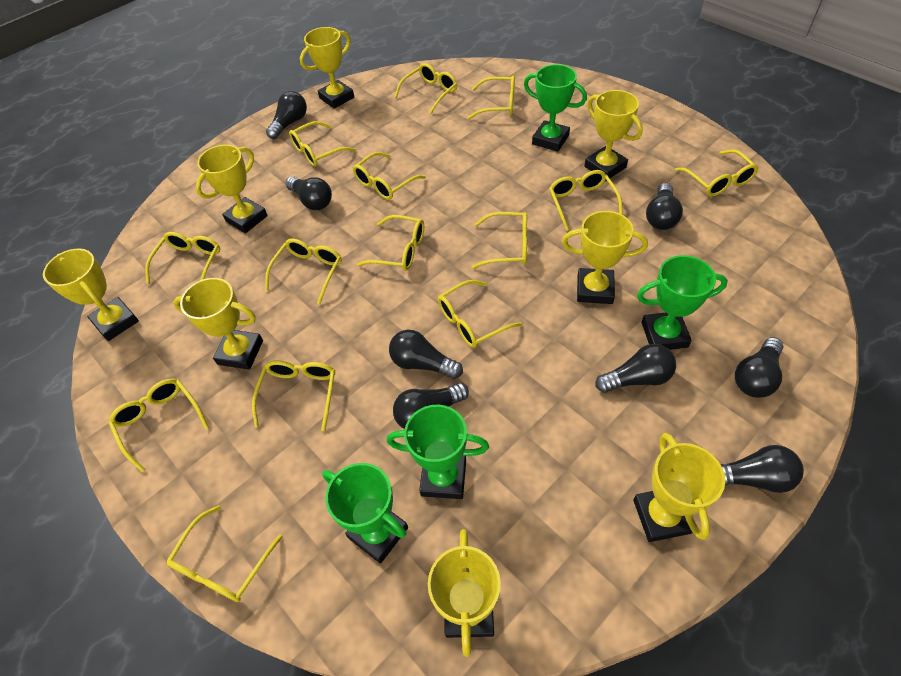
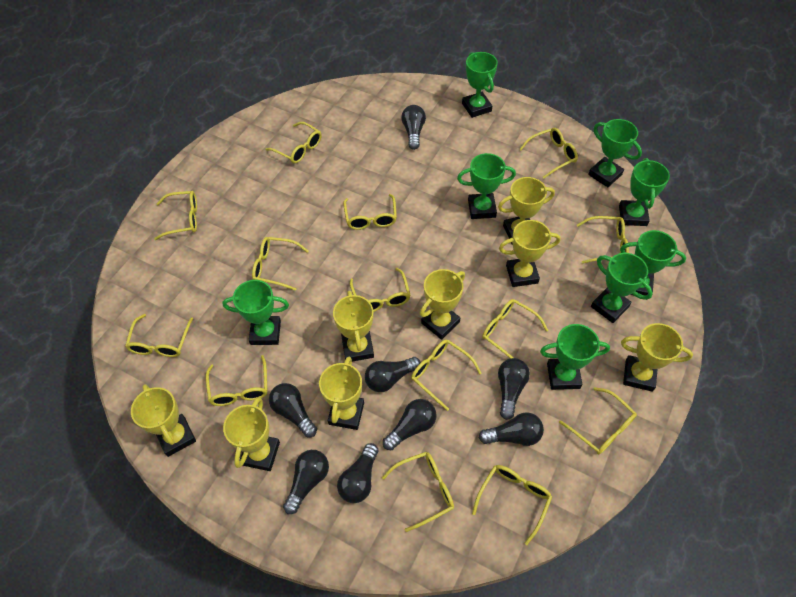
green trophy: [322,463,408,564] [387,405,489,499] [524,64,587,152] [637,255,728,350] = 4 -> [222,280,289,345] [457,153,516,219] [462,52,498,118] [540,324,610,390] [588,119,642,187] [591,253,653,323] [619,158,670,226] [620,230,686,295] = 8

